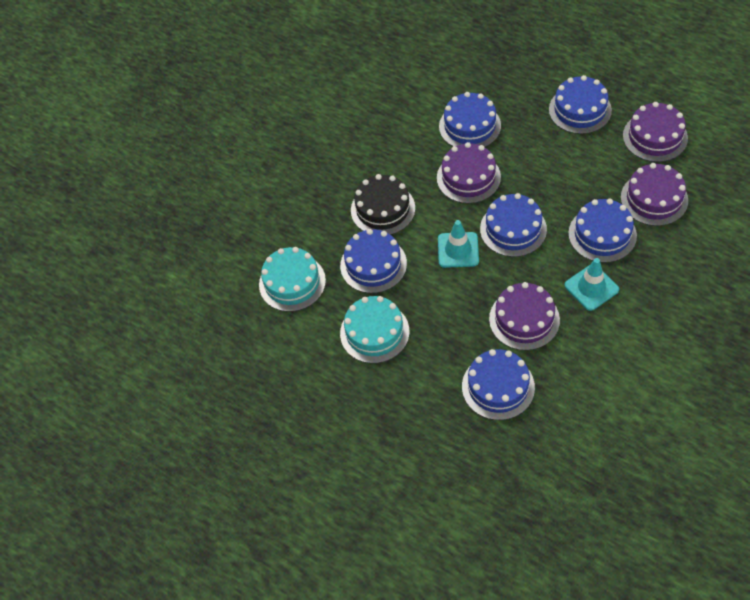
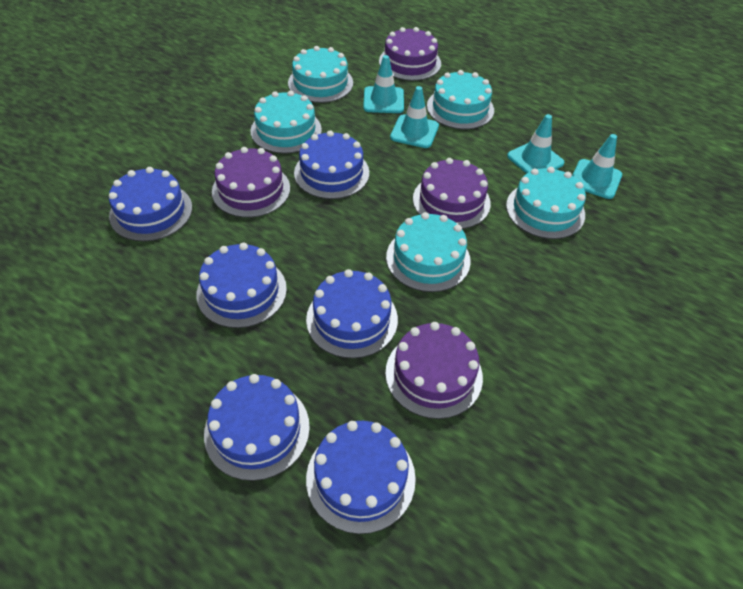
black cake: [351,174,415,235] = 1 -> none = 0
turquoise cake: [259,247,326,312] [340,296,409,363] = 2 -> [251,91,322,154] [288,46,353,103] [386,212,471,292] [427,70,494,129] [506,167,586,239] = 5
turquoise traffic cone: [438,220,479,268] [565,258,619,311] = 2 -> [363,55,404,113] [390,86,439,148] [507,114,564,174] [572,134,622,199] = 4

